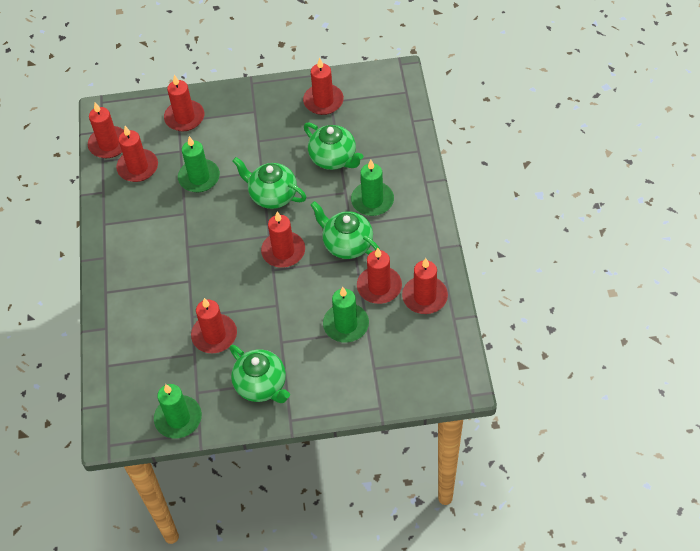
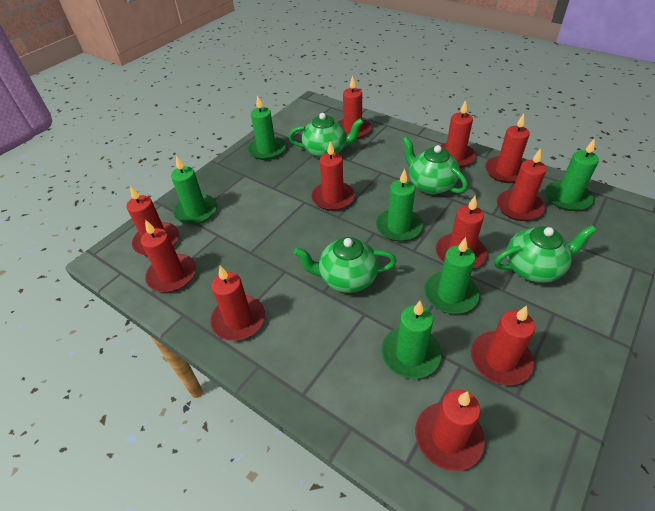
green candle: [154,384,202,439] [178,136,220,192] [323,287,369,343] [351,159,394,216] = 4 -> [171,156,217,225] [248,95,286,160] [376,169,423,242] [381,301,441,379] [424,237,479,314] [545,139,599,211] = 6
red candle: [88,102,124,158] [116,126,158,182] [164,75,204,131] [191,298,237,353] [261,212,305,268] [303,58,344,115] [357,248,402,304] [402,258,448,314] = 8 -> [127,186,179,256] [141,220,196,292] [210,266,265,341] [311,141,355,211] [338,75,371,139] [415,390,485,471] [436,196,487,268] [440,100,476,168] [471,306,535,385] [485,114,530,183] [497,148,547,221] = 11

